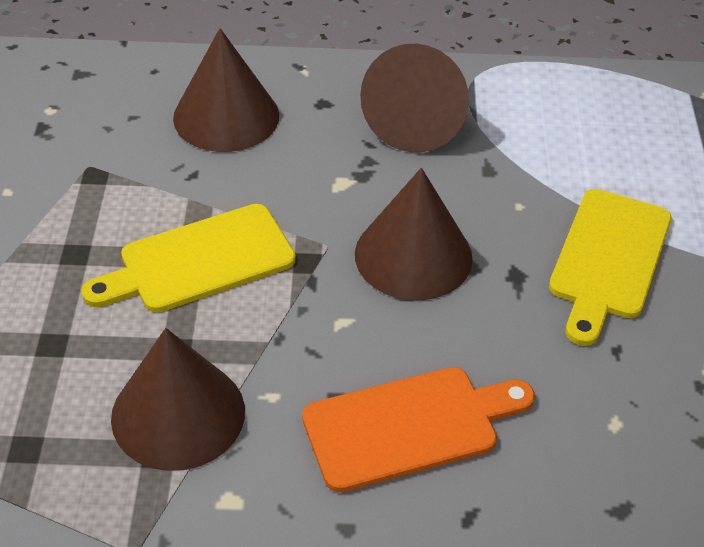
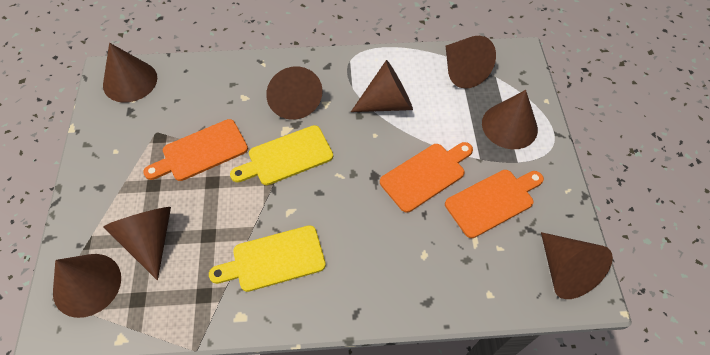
brown cone: [111,328,245,471] [173,28,279,152] [355,168,473,300] [360,44,469,152] = 4 -> [53,254,121,318] [103,43,157,103] [103,207,171,280] [266,66,323,120] [351,60,413,112] [446,36,496,89] [482,90,538,149] [541,232,613,299] = 8
orange cutting board: [302,367,535,492] = 1 -> [143,119,248,181] [380,142,473,213] [445,170,544,238] = 3

